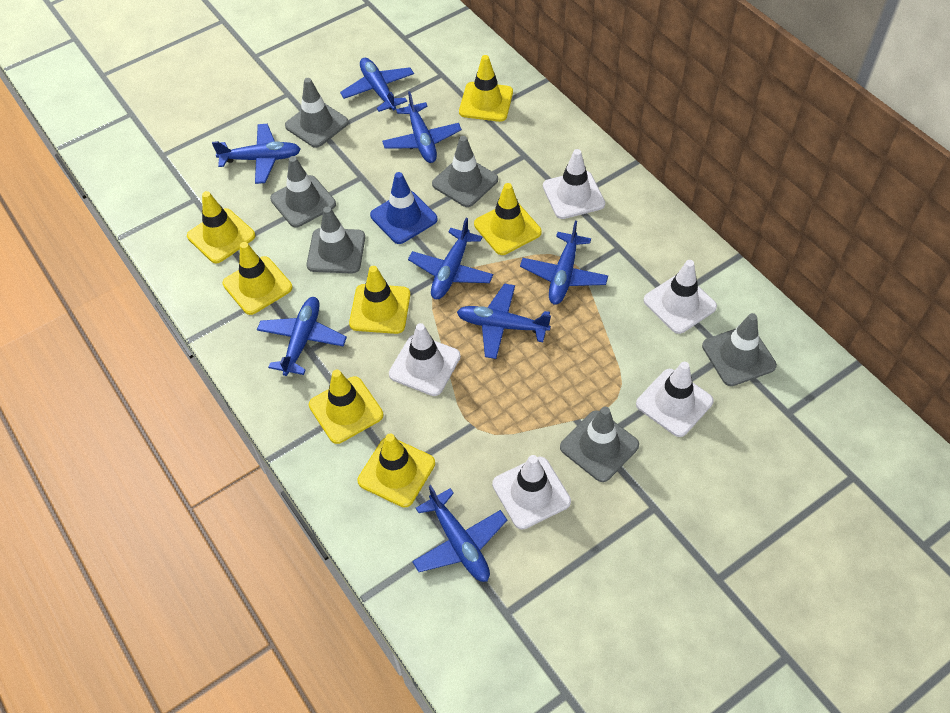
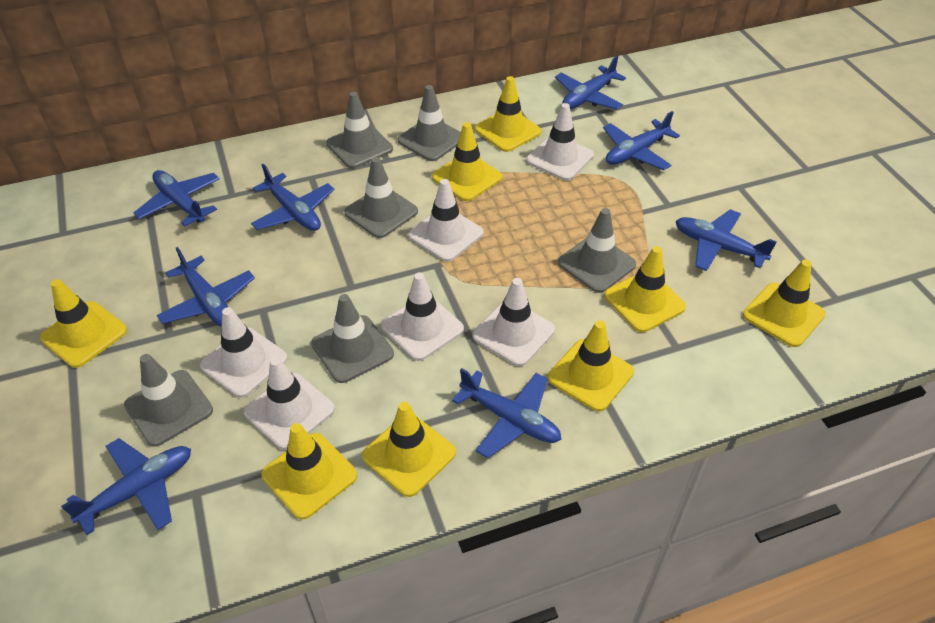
blue traffic cone: [370,172,437,244] = 1 -> none = 0
white traffic cone: [389,323,461,396] [492,455,571,529] [543,149,605,219] [636,362,713,437] [644,260,717,334] = 5 -> [200,307,288,398] [244,357,335,450] [381,272,464,361] [408,179,484,262] [473,278,555,366] [526,103,594,181] = 6
yellow traffic cone: [187,191,255,263] [223,242,293,315] [309,370,383,444] [349,266,410,334] [358,434,435,508] [459,55,513,122] [474,183,542,255] = 7 -> [40,279,127,368] [261,423,357,520] [362,402,456,497] [432,122,502,201] [475,76,541,152] [548,321,634,411] [604,246,686,332] [743,260,826,347] = 8

